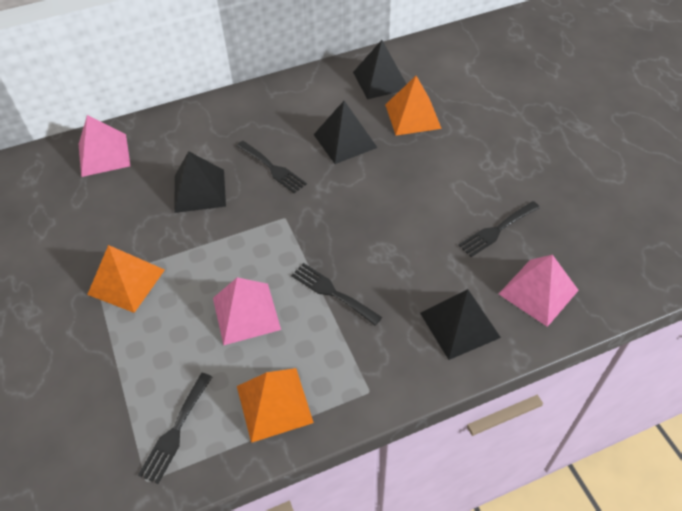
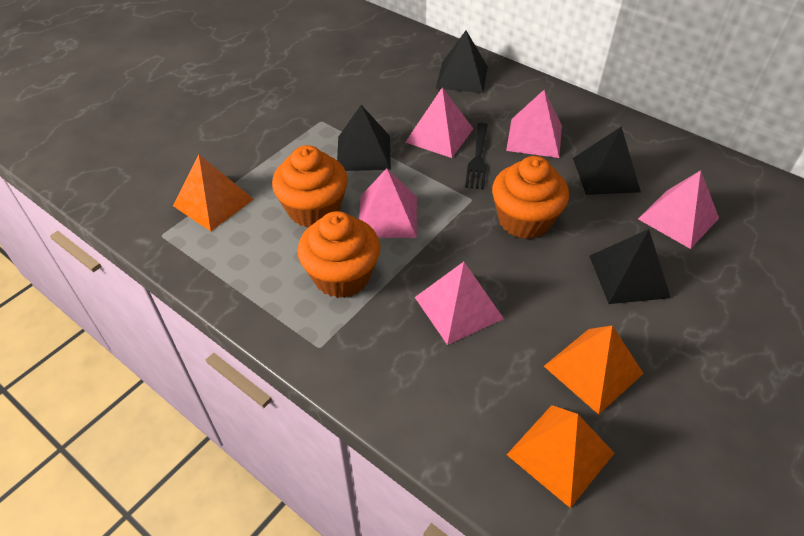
black fork: [138,373,212,484] [237,141,307,193] [291,263,382,326] [458,201,540,257] = 4 -> [465,123,488,190] = 1
orange cupcake: none = 0 -> [272,145,348,227] [297,211,380,298] [492,156,569,239] = 3
pink pyramid: [79,115,131,177] [213,277,281,345] [499,255,579,327] = 3 -> [359,168,417,238] [405,87,473,158] [415,262,504,345] [506,90,562,158] [638,170,719,249] = 5

